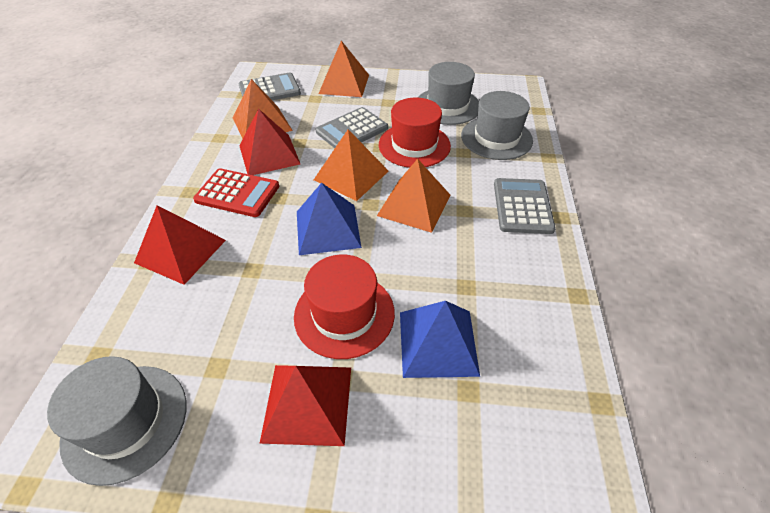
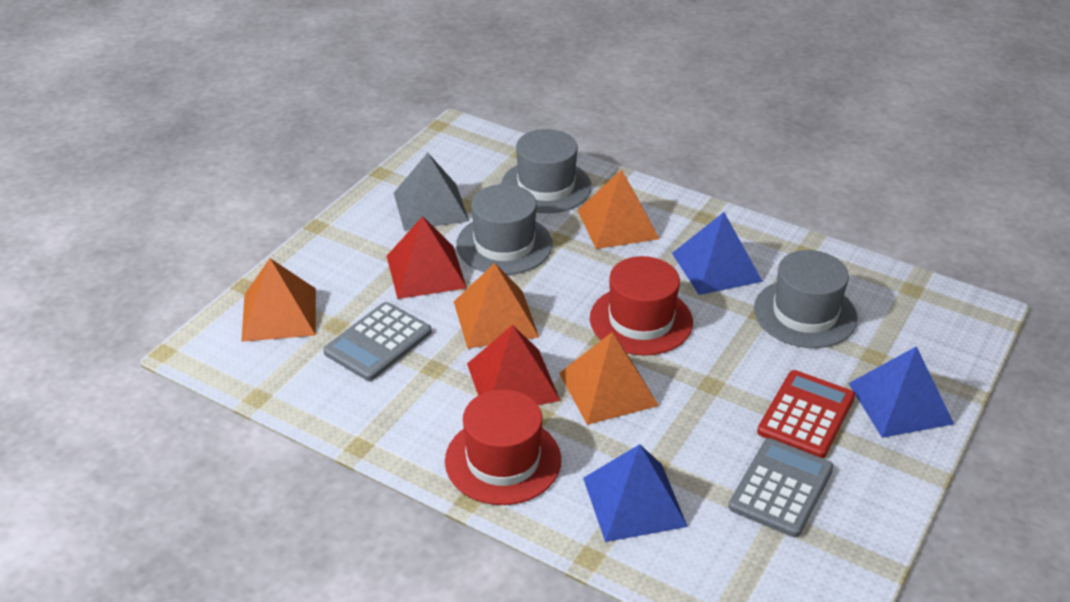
blue pyramid: [297,183,362,255] [400,301,480,378] = 2 -> [583,444,688,542] [672,212,763,295] [848,346,954,438] = 3
grey calculator: [238,72,301,100] [316,107,388,148] [494,178,556,234] = 3 -> [323,302,432,381] [728,438,834,537] = 2
grey pyramid: none = 0 -> [394,153,469,231] = 1
red pyramid: [134,205,226,285] [239,108,300,175] [259,365,351,446] = 3 -> [387,216,467,299] [467,325,560,405] = 2

